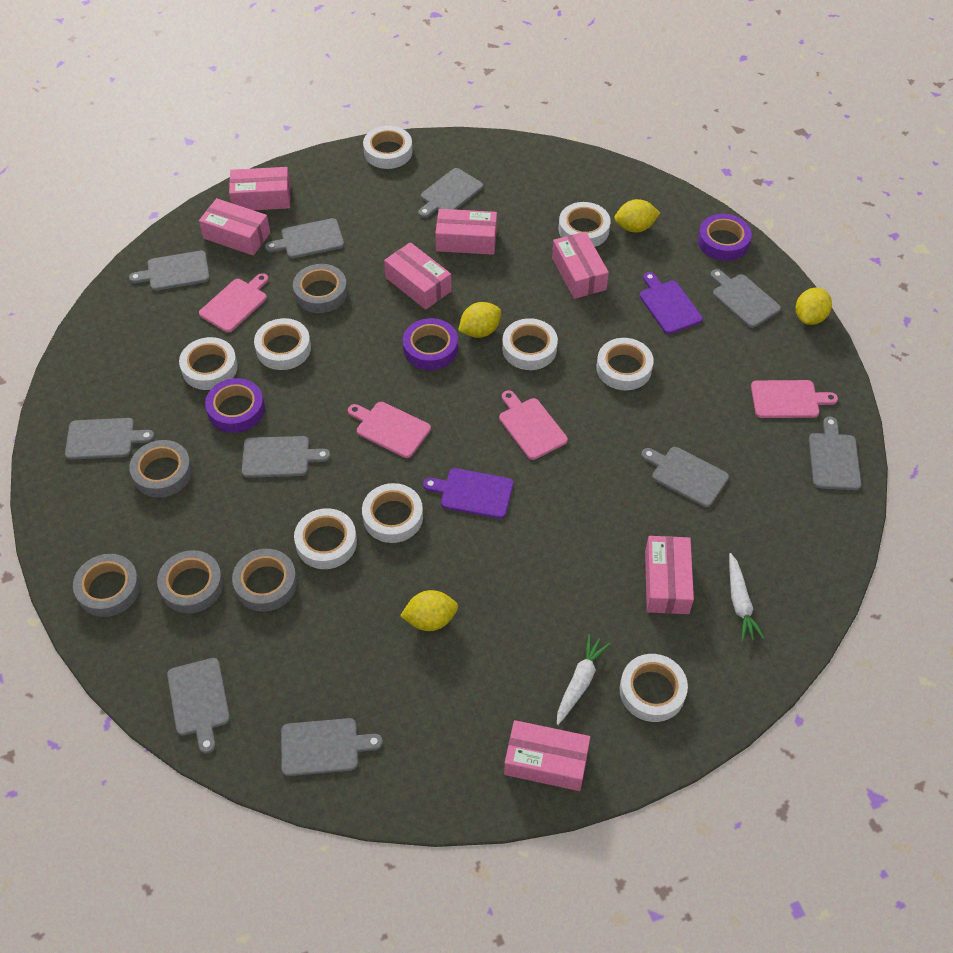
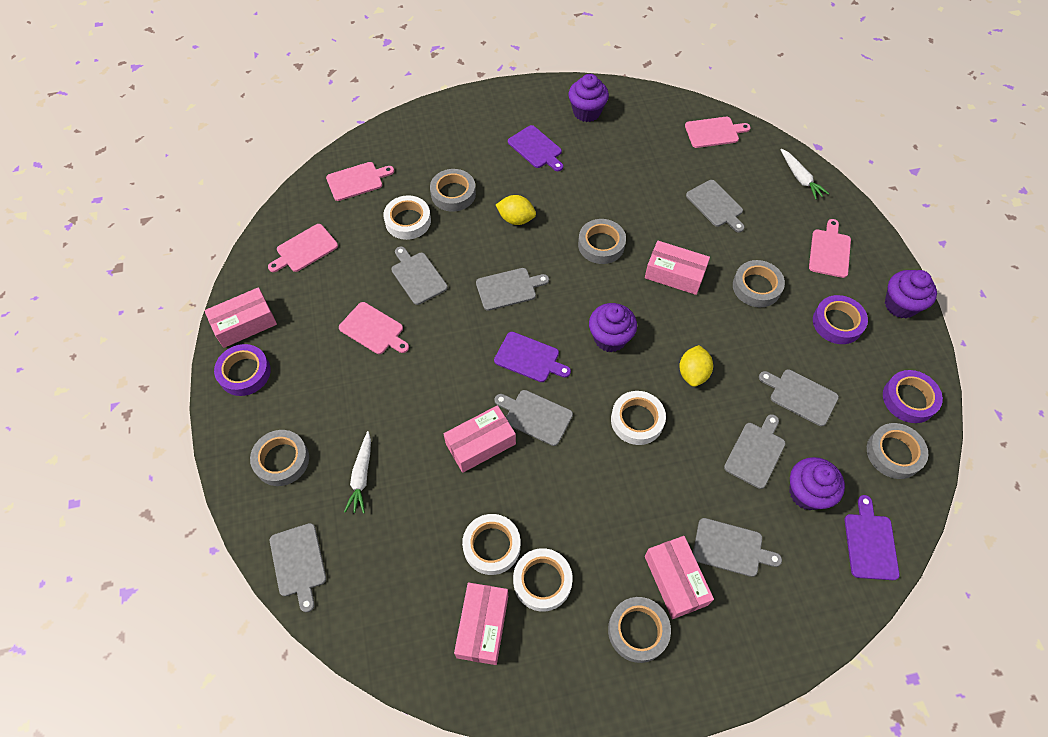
grey cutting board: [65,418,155,460] [129,251,210,291] [167,658,230,754] [242,436,330,478] [265,218,344,258] [281,718,383,776] [418,168,483,218] [641,447,729,507] [710,269,781,328] [809,417,861,490] = 10 -> [270,523,326,612] [391,246,448,305] [476,268,549,311] [494,390,573,446] [686,180,745,232] [693,518,782,577] [724,414,786,489] [759,369,839,426] = 8
grey tape: [73,554,141,617] [129,440,192,498] [157,550,224,613] [232,549,297,612] [293,264,347,313] = 5 -> [250,430,309,486] [430,169,476,212] [578,219,626,264] [608,597,671,663] [733,260,785,307] [867,423,928,479] = 6
pink box: [199,198,270,256] [229,167,291,210] [384,242,452,310] [435,209,497,255] [504,720,590,791] [552,231,609,299] [645,536,694,614] = 7 -> [204,287,277,348] [444,405,516,473] [454,583,508,665] [645,241,710,295] [645,536,714,619] = 5
pink cutting board: [199,273,269,333] [348,402,431,458] [499,390,568,460] [751,380,838,418] = 4 -> [268,224,338,272] [326,162,394,201] [339,302,409,354] [685,117,751,148] [809,219,851,278] = 5
purple cupcake: none = 0 -> [569,74,609,122] [589,303,637,352] [789,457,845,510] [885,270,937,319] = 4
purple cutting board: [423,468,513,519] [640,272,703,334] = 2 -> [494,332,571,382] [508,125,563,171] [845,495,900,580] = 3
white tape: [179,337,238,390] [254,318,311,370] [294,508,357,569] [362,483,423,543] [363,126,413,169] [502,318,558,370] [558,202,611,247] [597,338,654,390] [620,654,688,722] = 9 -> [383,195,431,240] [462,514,521,575] [513,548,573,611] [611,391,666,445] = 4
yellow lemon: [400,590,458,631] [458,302,501,338] [614,199,660,233] [795,288,832,325] = 4 -> [496,195,536,225] [679,345,713,387] = 2

